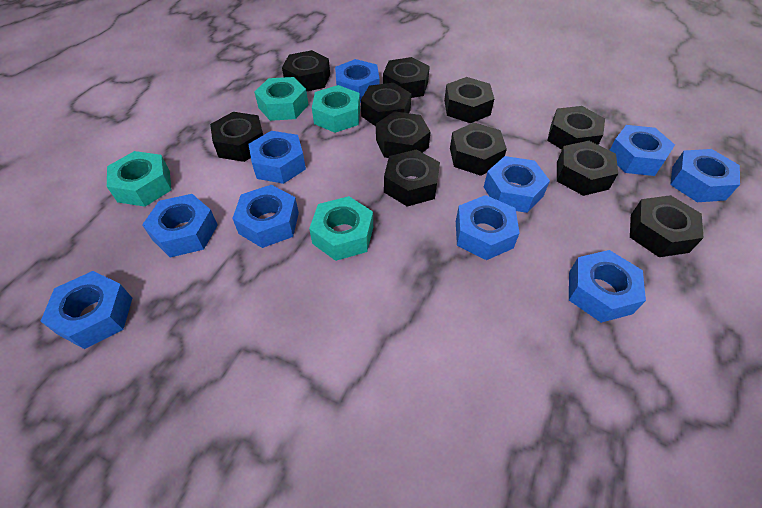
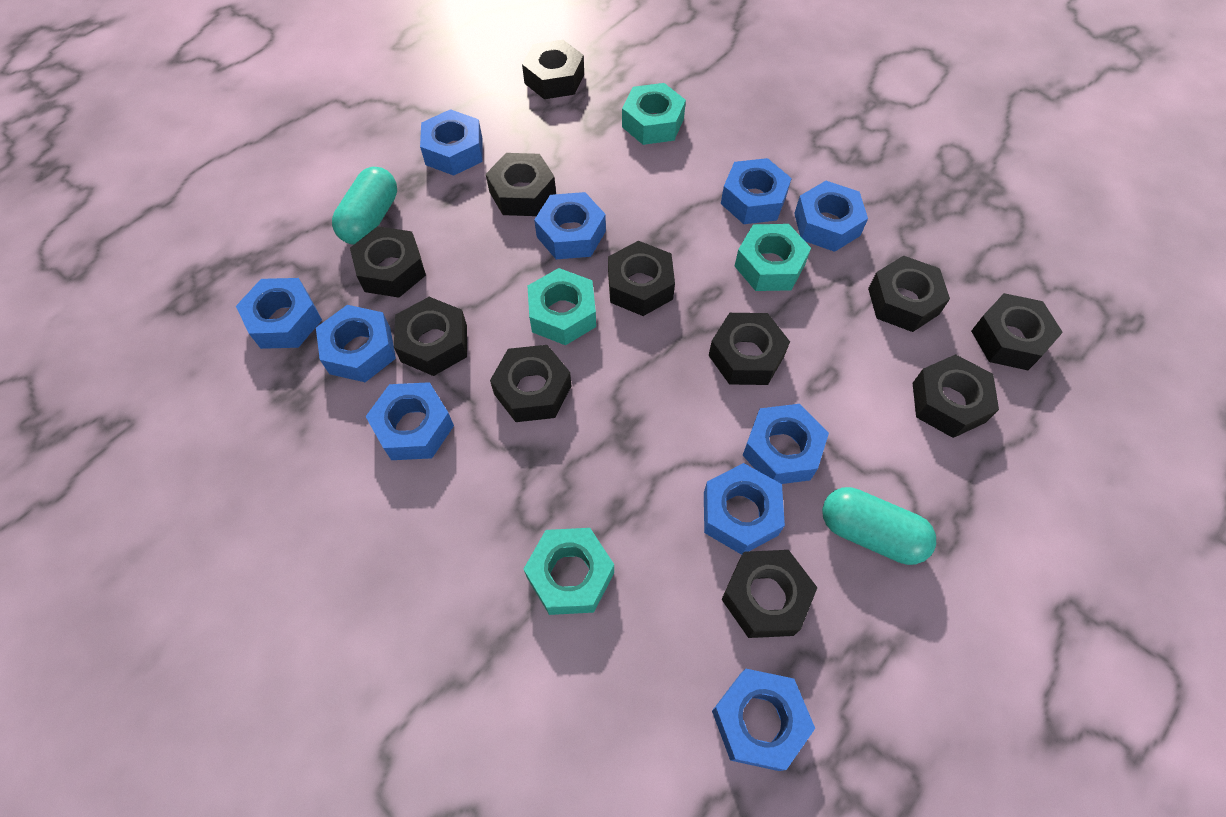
turquoise capsule: none = 0 -> [332,167,397,245] [822,487,936,565] = 2

